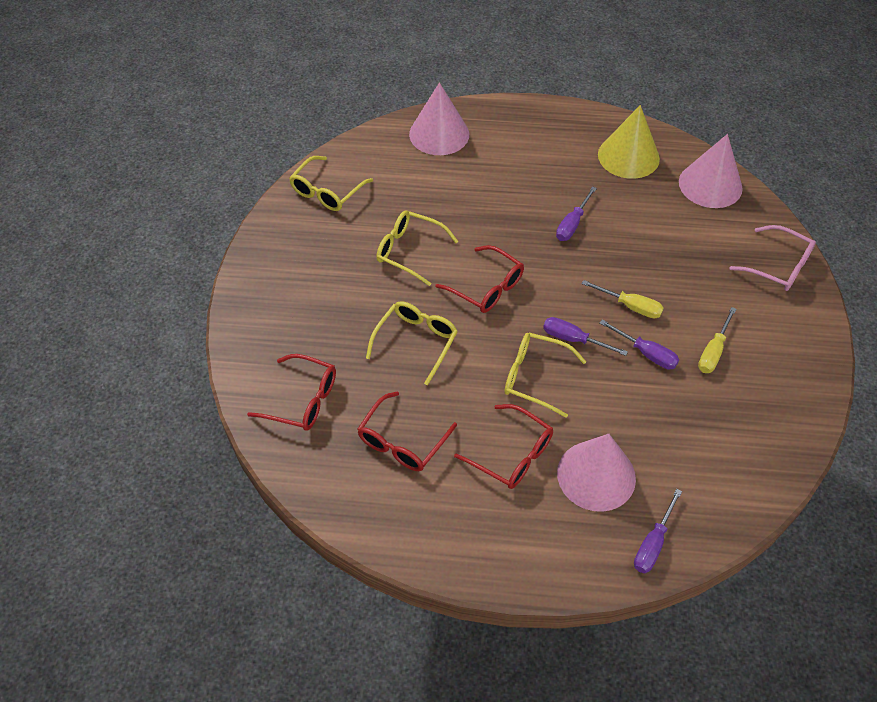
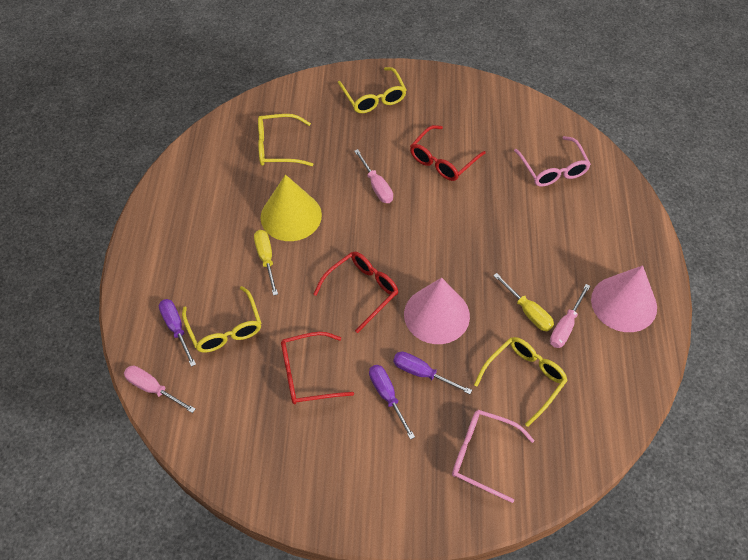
pink cone: [409,82,469,155] [557,434,636,512] [679,134,743,208] = 3 -> [404,277,470,344] [591,265,657,332] = 2
pink glasses: [729,225,816,291] = 1 -> [452,410,535,503] [514,136,591,186] = 2
pink screwdriver: none = 0 -> [124,366,195,413] [354,149,393,203] [550,284,590,348] = 3
purple screwdriver: [543,317,628,356] [556,186,597,241] [600,319,679,370] [634,489,682,573] = 4 -> [159,299,196,367] [369,365,415,440] [393,351,472,394] = 3
red glasses: [247,354,336,431] [357,392,457,471] [435,245,524,313] [454,404,553,489] = 4 -> [281,332,354,404] [313,251,398,333] [410,125,486,181] = 3

